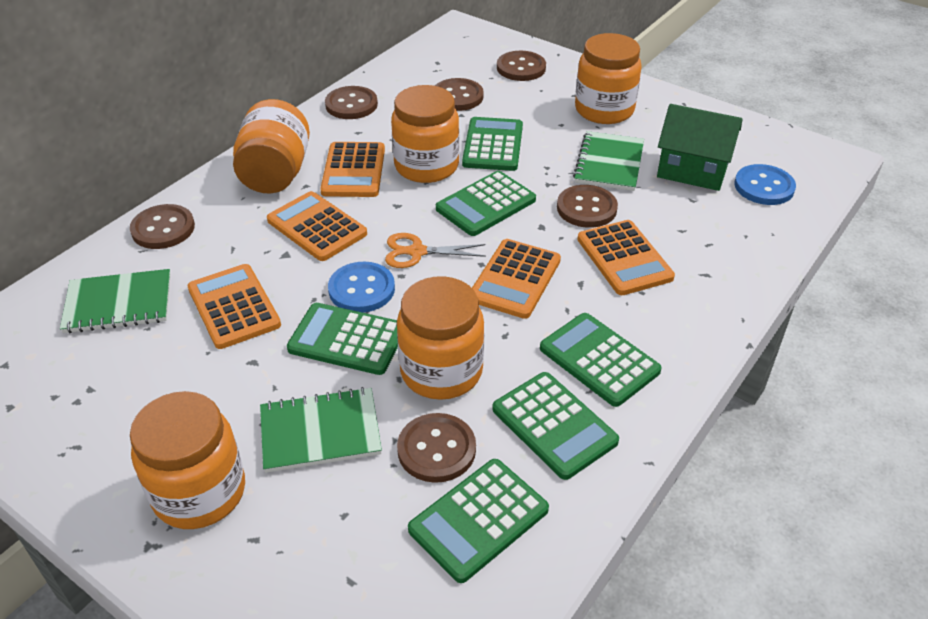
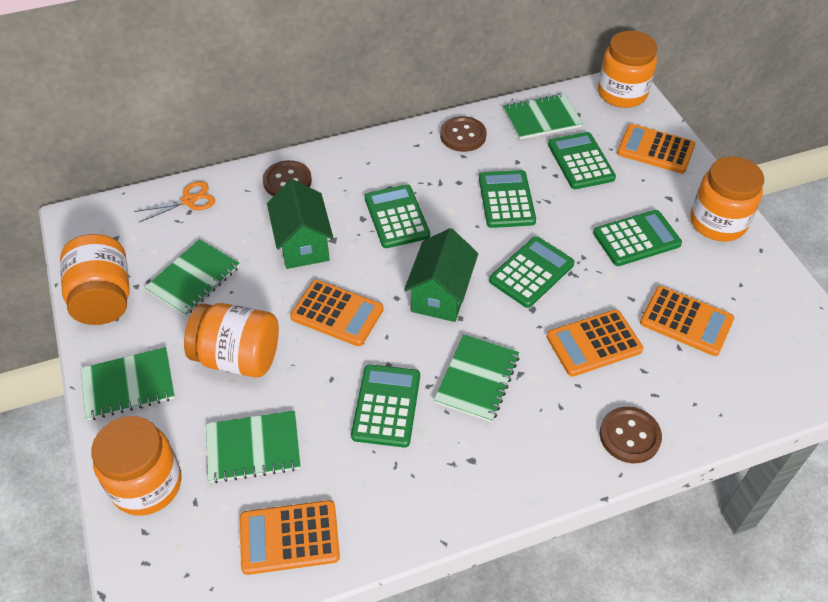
blue button: [328,262,395,313] [734,164,796,205] = 2 -> none = 0
brown button: [130,204,195,249] [325,86,378,119] [397,413,476,483] [435,78,484,111] [497,51,546,81] [557,185,618,228] = 6 -> [263,160,312,196] [440,116,487,152] [600,406,662,463] = 3
green house: [657,104,743,191] = 1 -> [267,179,333,269] [404,228,478,322] = 2
green notebook: [60,269,171,333] [260,387,382,473] [573,131,644,191] = 3 -> [81,347,175,420] [144,239,240,316] [206,411,301,483] [434,334,519,422] [503,93,583,140] = 5

